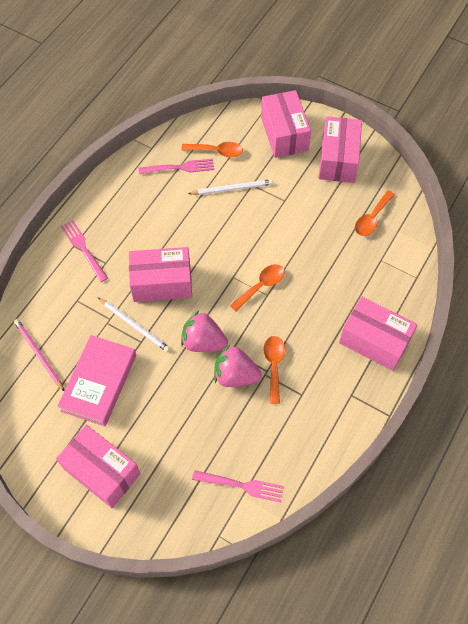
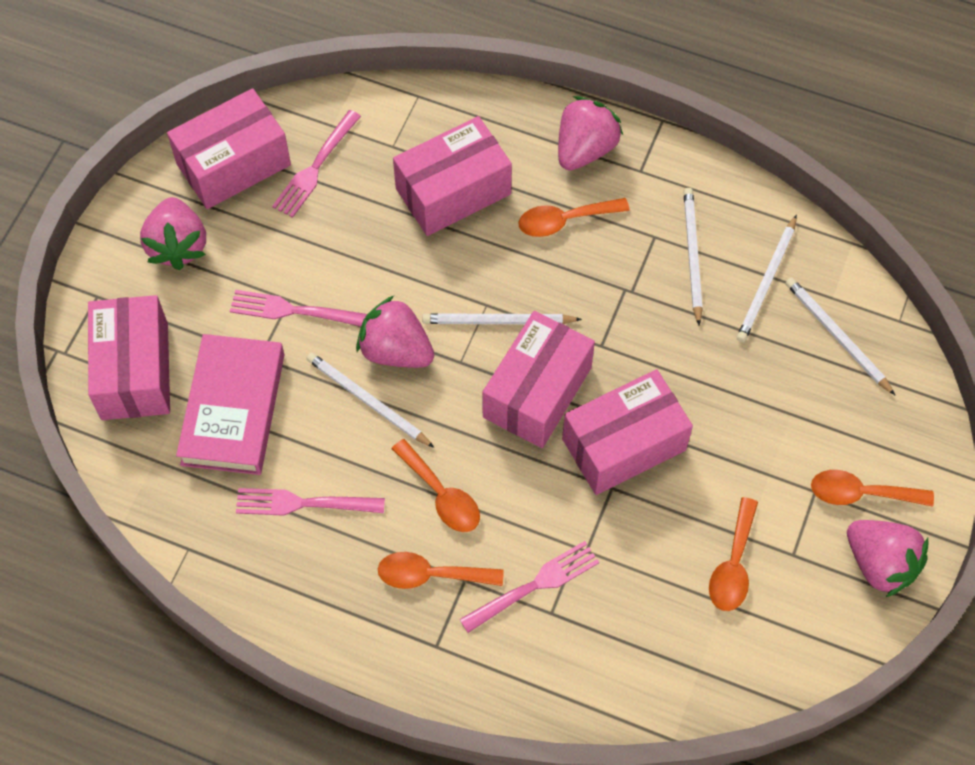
orange spoon: [181,142,243,157] [230,264,284,312] [263,336,285,404] [355,190,395,236] = 4 -> [378,552,504,589] [392,439,480,532] [519,198,630,237] [709,497,758,611] [811,470,934,507] = 5
pink fork: [61,220,108,282] [139,159,214,174] [192,470,284,502] = 3 -> [230,290,367,327] [236,488,385,516] [272,110,361,218] [459,541,599,633] = 4
pink pencil: [14,319,65,391] = 1 -> none = 0
pink strawberry: [181,311,228,352] [214,345,262,387] = 2 -> [140,197,206,270] [356,296,434,368] [558,96,623,171] [847,520,928,597] = 4
white pencil: [98,298,170,352] [188,179,273,195] = 2 -> [307,352,435,448] [422,313,582,324] [683,188,703,325] [737,215,797,342] [786,278,895,395] = 5

